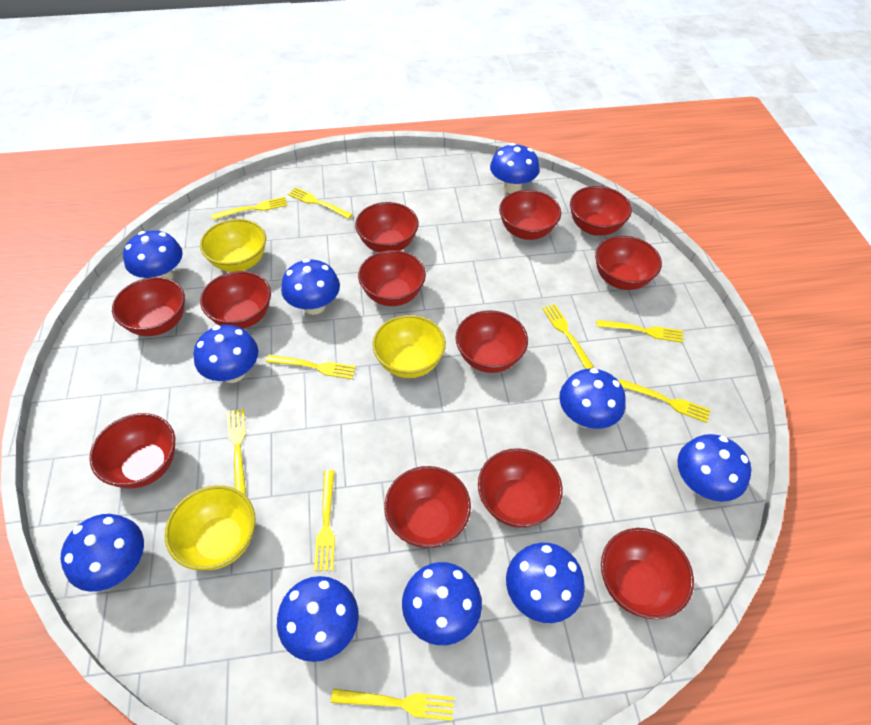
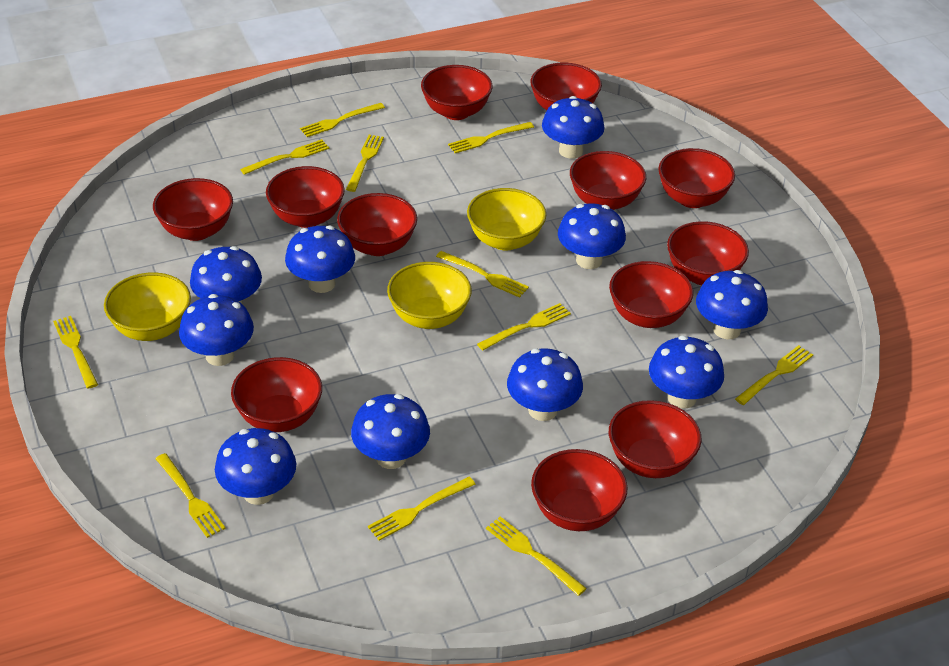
yellow fork: [211,197,287,220] [227,409,246,495] [266,355,356,379] [288,187,353,219] [314,470,335,571] [331,689,454,721] [542,304,594,369] [597,320,683,343] [619,379,711,423] = 9 -> [53,316,98,389] [156,453,226,538] [240,139,329,175] [300,103,385,137] [346,135,384,192] [368,477,475,541] [436,251,529,298] [448,122,534,153] [477,303,571,351] [486,516,587,596] [735,345,813,405] = 11

